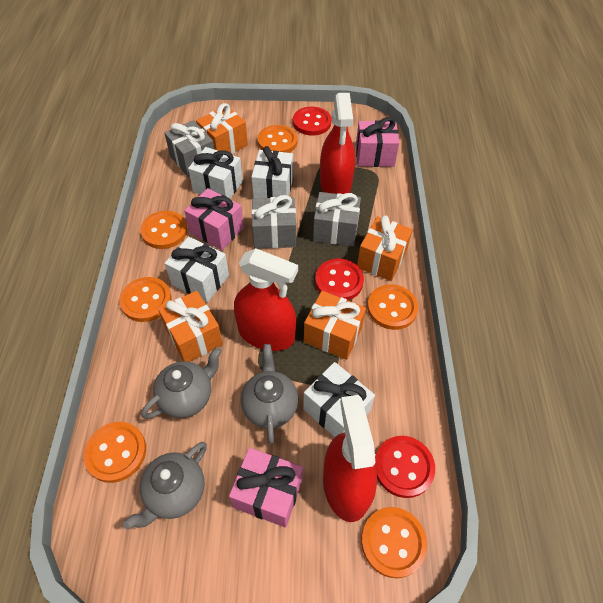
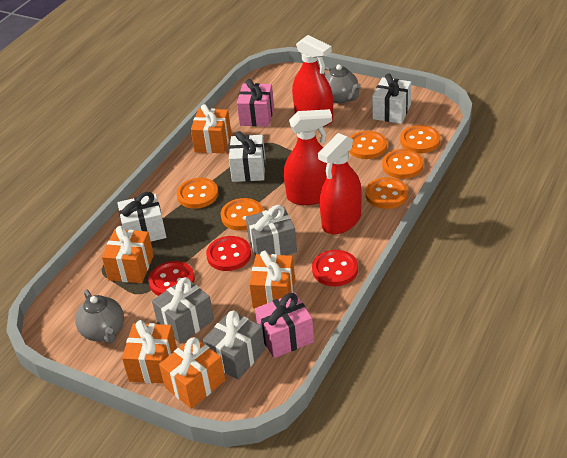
grey teapot: [123,442,207,530] [142,347,222,419] [241,344,298,444] = 3 -> [75,289,124,344] [323,64,361,104] = 2
orange gift: [158,291,223,362] [196,103,248,154] [304,291,366,360] [357,216,413,281] = 4 -> [102,226,154,283] [122,320,177,384] [159,337,225,409] [191,104,231,153] [249,251,295,308] = 5
pink gift: [184,188,244,250] [229,448,303,527] [356,117,399,167] = 3 -> [237,79,274,126] [255,293,314,358] = 2
white gift: [165,237,229,303] [188,147,243,199] [251,146,293,198] [303,362,375,437] = 4 -> [117,192,166,241] [229,131,265,182] [372,73,411,124] = 3

